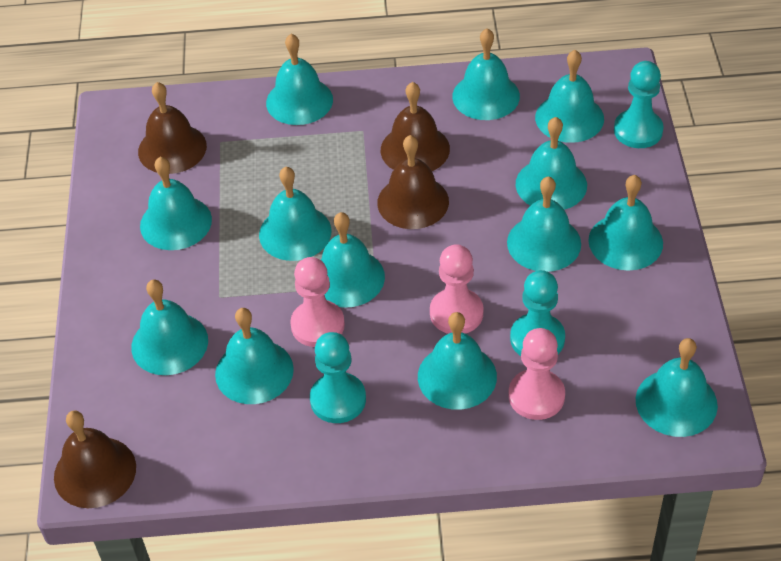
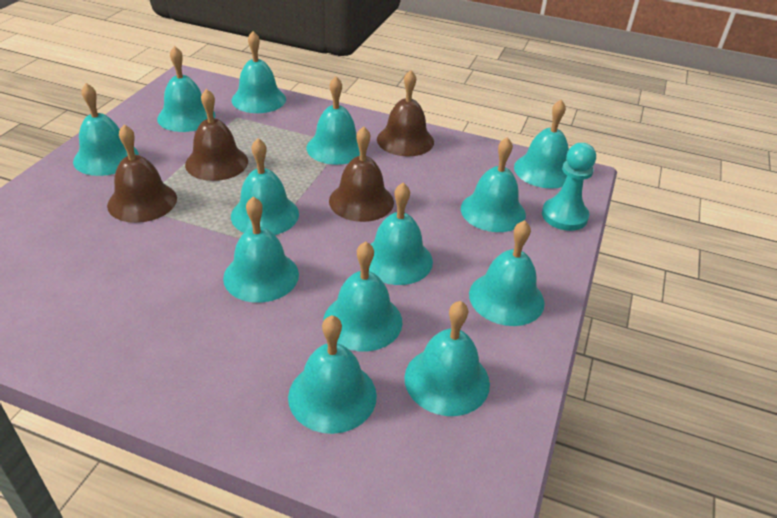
pink pawn: [290,257,345,347] [430,244,484,334] [509,328,565,420] = 3 -> none = 0
turquoise pawn: [310,332,366,423] [510,270,565,356] [614,61,664,148] = 3 -> [542,143,596,231] = 1

